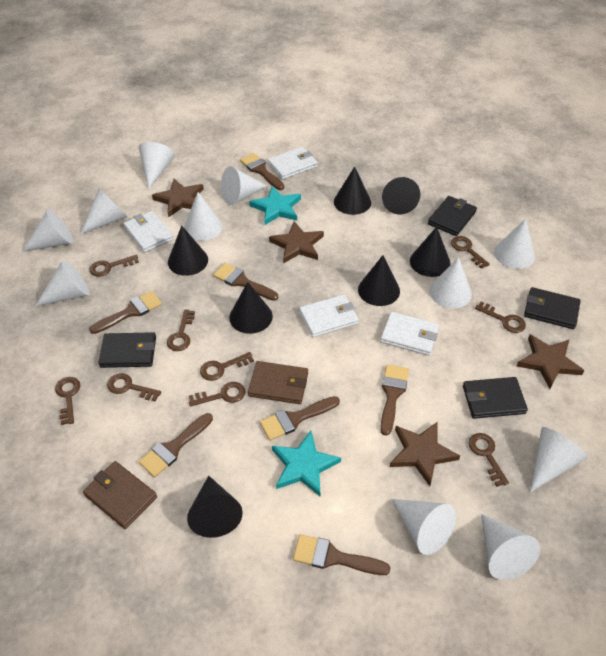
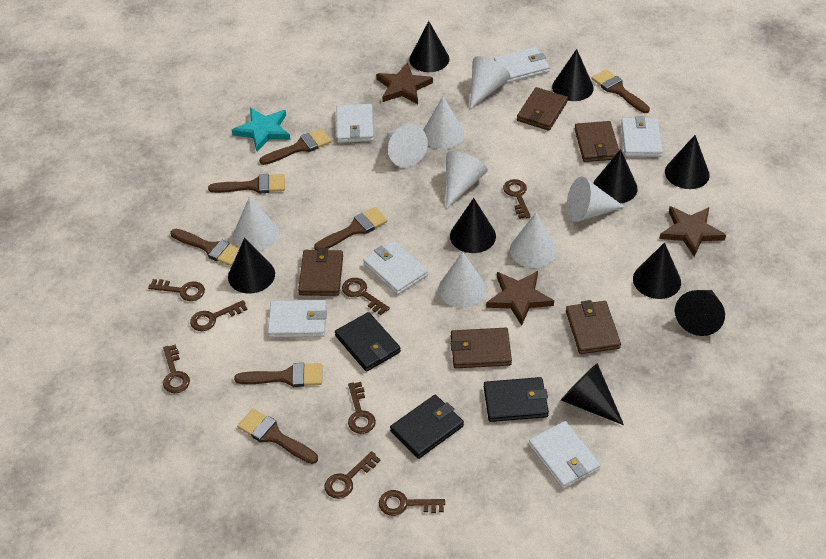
black cone: [168,225,208,276] [187,476,243,538] [229,282,273,334] [334,166,371,215] [358,255,400,306] [382,177,421,214] [410,227,451,277] = 7 -> [228,238,275,294] [409,21,449,72] [450,198,496,253] [552,49,594,101] [561,363,624,425] [593,149,638,203] [633,242,681,299] [665,135,710,189] [675,290,725,336] = 9
black wallet: [98,332,156,368] [428,196,477,236] [463,377,528,419] [524,287,581,329] = 4 -> [335,312,401,372] [390,395,464,459] [484,377,549,422] = 3
brown key: [55,377,80,425] [89,255,139,277] [107,373,161,401] [167,310,195,351] [189,382,245,407] [200,352,254,381] [451,236,490,269] [469,433,509,487] [475,302,526,333] = 9 -> [148,279,205,301] [163,344,190,393] [190,300,248,331] [324,451,380,499] [342,278,390,315] [348,382,376,434] [379,490,445,516] [503,179,531,219] = 8
brown star: [152,179,204,217] [269,221,324,264] [390,422,460,486] [517,334,584,389] = 4 -> [376,63,433,104] [486,271,554,326] [659,206,726,257] = 3
brown wallet: [83,461,157,529] [248,361,308,404] = 2 -> [298,248,343,296] [450,328,512,368] [517,87,568,131] [566,300,621,354] [575,121,619,162] = 5
turquoise star: [249,186,301,225] [272,431,341,496] = 2 -> [232,108,290,152] = 1
white cone: [22,209,73,252] [35,260,90,307] [80,189,127,235] [139,142,175,190] [184,192,223,241] [221,166,267,205] [391,499,456,555] [429,257,472,308] [481,514,540,580] [494,219,535,269] [530,427,588,492] = 11 -> [233,197,279,251] [387,125,428,167] [423,96,465,149] [438,252,486,308] [446,151,488,208] [470,56,510,109] [510,213,557,268] [567,176,624,222] = 8
white wallet: [123,211,174,253] [268,147,318,180] [299,294,359,338] [380,312,439,356] = 4 -> [268,300,327,338] [336,104,374,143] [364,241,428,295] [494,47,550,83] [529,421,601,489] [621,116,663,157] = 6

